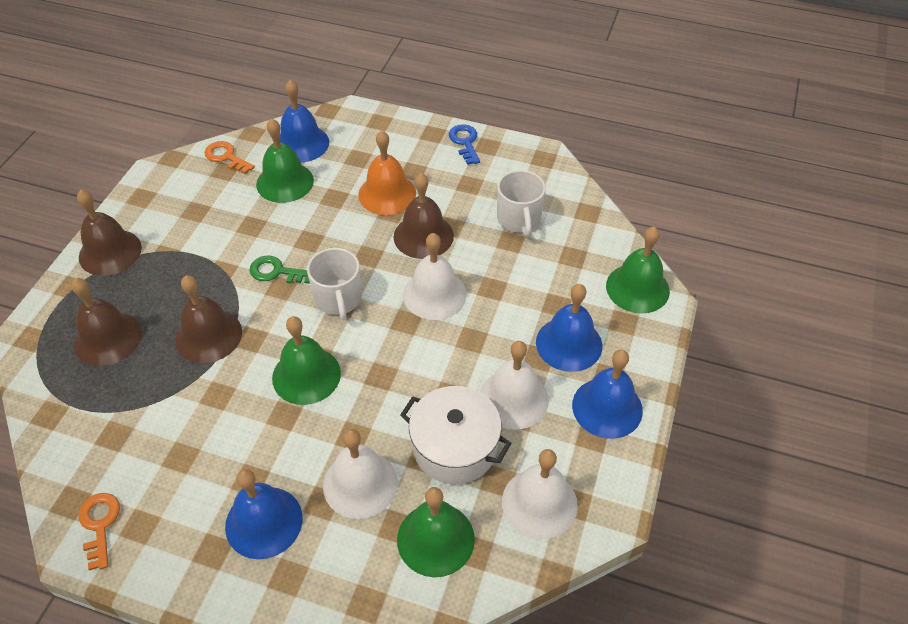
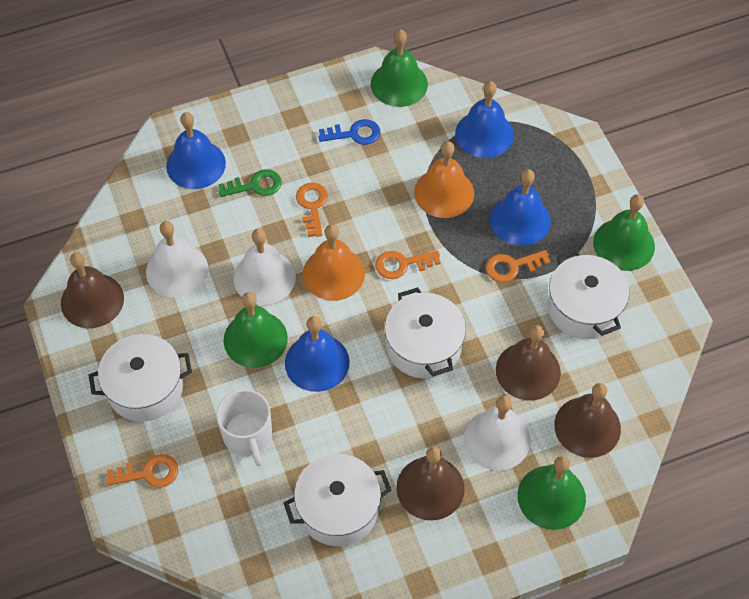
orange bell: [358,131,416,215] = 1 -> [303,224,365,301] [414,141,474,218] = 2
orange key: [78,493,120,570] [205,141,255,174] = 2 -> [106,454,178,488] [296,183,328,237] [375,251,441,279] [486,250,550,283] = 4
white bell: [323,429,398,519] [403,233,467,320] [480,341,549,430] [502,449,578,539] = 4 -> [146,221,208,298] [233,229,296,305] [464,396,531,470] = 3
white mug: [307,248,362,320] [497,170,546,237] = 2 -> [216,389,272,466] = 1
white pot: [400,386,511,484] = 1 -> [89,334,192,422] [284,454,392,546] [385,287,466,379] [548,250,629,339] = 4

